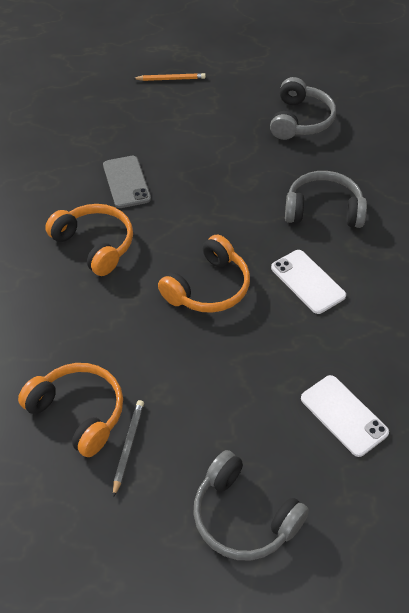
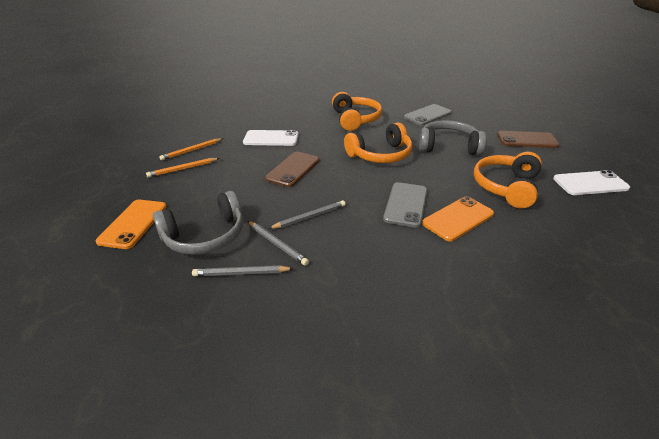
brown phone: none = 0 -> [265,152,320,187] [497,131,559,148] = 2
grey headphones: [194,450,309,561] [270,77,336,140] [285,171,367,228] = 3 -> [153,191,243,255] [419,120,486,156] = 2
grey pencil: [113,400,144,498] = 1 -> [192,265,294,276] [248,221,309,266] [268,200,346,229] = 3
grey phone: [103,156,151,208] = 1 -> [383,182,427,228] [404,104,452,125] = 2
orange pencil: [132,73,206,81] = 1 -> [146,158,220,178] [159,138,224,161] = 2
orange phone: none = 0 -> [96,200,167,249] [422,196,494,242] = 2

